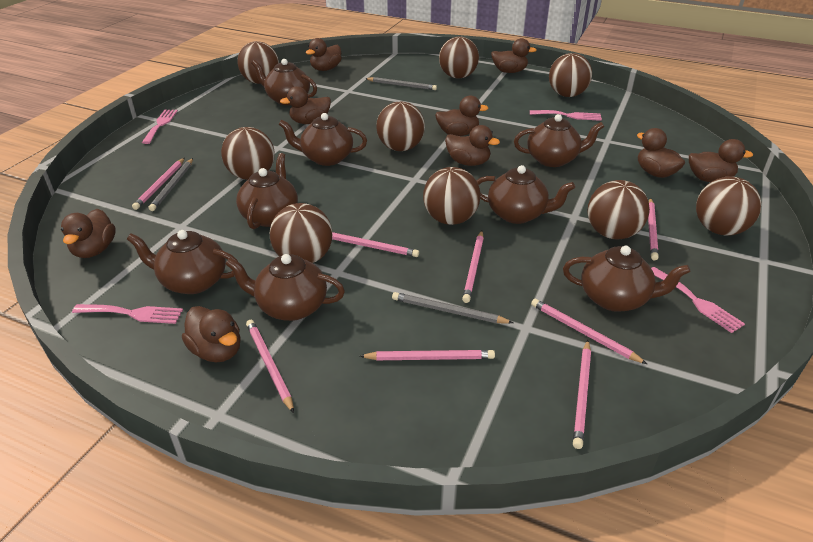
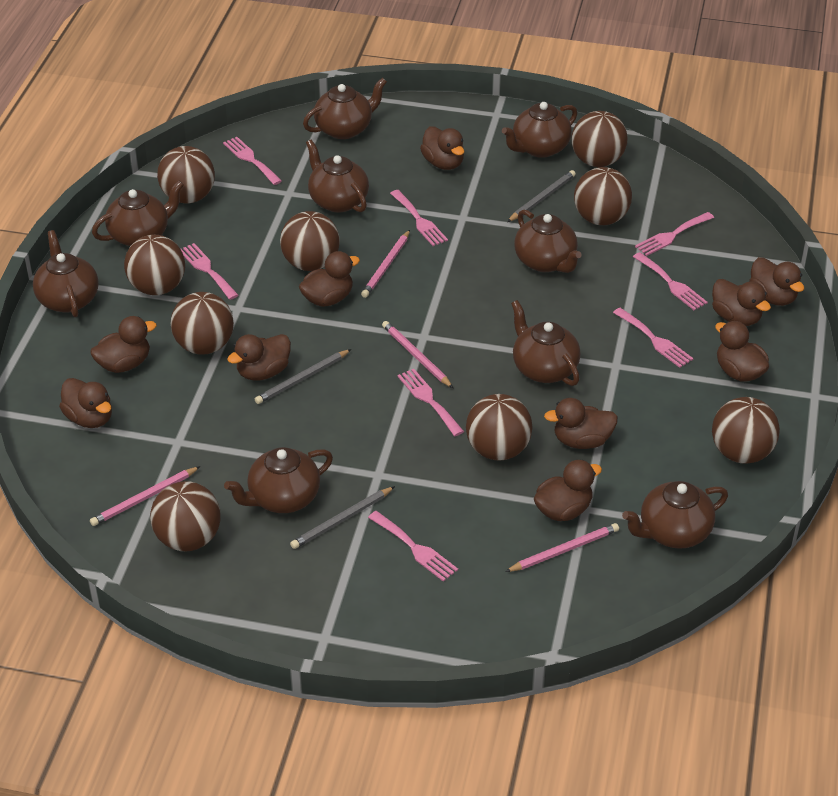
brown duck: [61,209,116,258] [182,306,241,362] [280,86,331,124] [306,38,342,71] [435,95,488,136] [445,125,500,166] [491,38,537,73] [637,128,685,178] [689,139,753,182] = 9 -> [59,378,112,428] [90,316,157,373] [227,334,291,381] [299,251,360,307] [420,126,465,170] [534,460,602,521] [544,398,618,449] [712,279,771,326] [715,321,769,382] [749,257,804,306] = 10
brown teapot: [127,230,238,294] [225,254,345,321] [236,153,298,229] [251,59,317,105] [278,113,367,166] [476,165,575,224] [514,114,604,167] [563,246,690,312] = 8 -> [33,230,99,317] [92,181,184,246] [224,447,333,513] [303,78,387,139] [306,140,369,213] [502,102,577,158] [511,300,581,386] [514,210,582,273] [622,481,728,549] = 9
pink fork: [72,304,183,324] [142,110,178,144] [530,110,602,121] [651,267,745,333] = 4 -> [181,243,238,300] [223,137,282,185] [368,511,458,582] [390,190,448,246] [397,369,464,436] [613,308,693,368] [633,252,708,310] [635,212,714,256] = 8
pink pencil: [132,158,184,210] [246,320,294,413] [332,232,419,257] [360,350,495,360] [462,231,484,303] [531,299,647,364] [573,340,591,449] [648,198,659,260] = 8 -> [90,466,200,526] [361,230,410,298] [382,321,453,388] [505,523,619,572] = 4

